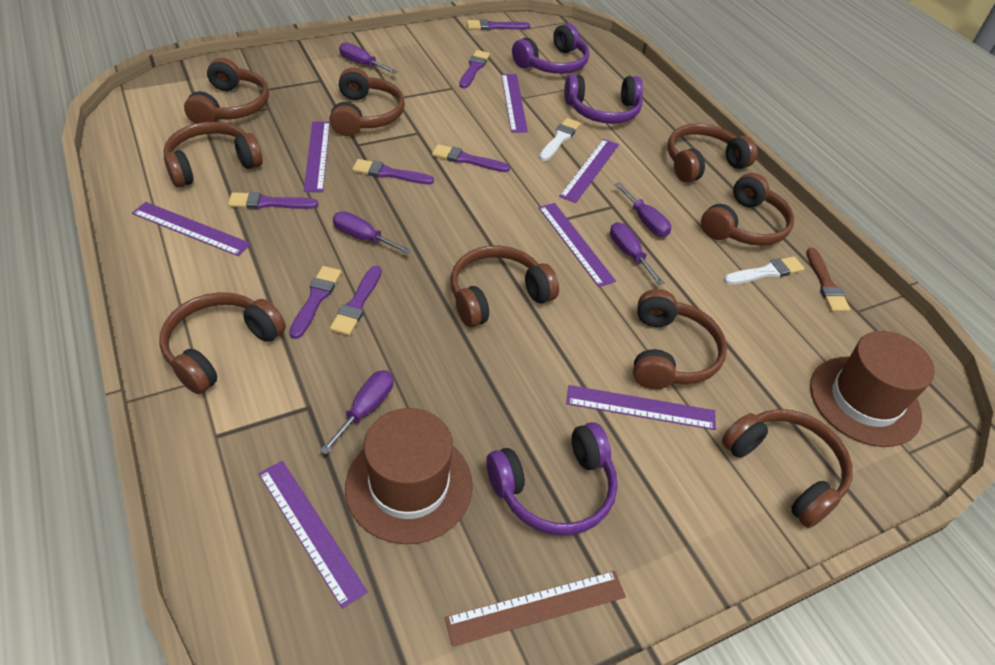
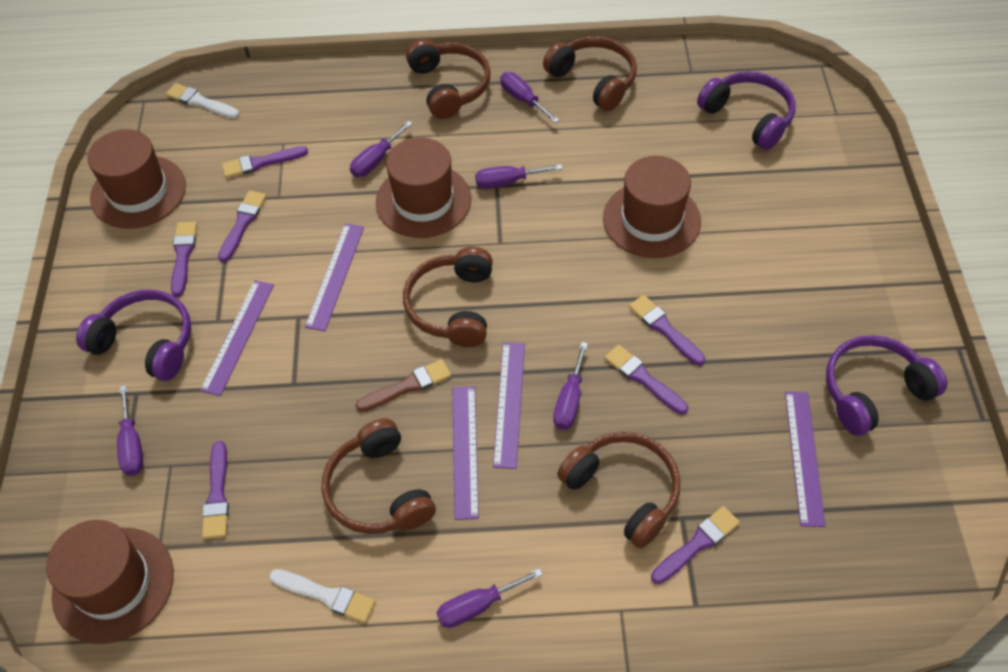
brown hat: [345,408,473,544] [810,331,935,447] = 2 -> [46,520,174,644] [88,129,186,229] [376,137,471,238] [603,156,701,258] = 4
brown headphones: [160,292,286,394] [163,122,263,187] [184,58,269,123] [329,67,405,136] [450,246,559,327] [633,289,727,389] [667,123,757,182] [701,173,794,246] [722,409,853,528] = 9 -> [322,418,436,534] [403,247,493,347] [406,39,491,119] [543,36,637,111] [557,432,680,548] = 5
brown ruler: [445,571,626,647] = 1 -> none = 0
purple ruler: [132,202,251,256] [259,461,368,609] [304,122,330,192] [501,74,528,133] [538,203,616,287] [559,139,619,203] [566,385,716,430] = 7 -> [200,280,274,396] [305,223,364,331] [453,386,479,520] [493,342,525,469] [785,392,825,527] = 5
purple screwdriver: [320,370,394,455] [333,211,412,254] [339,42,398,74] [610,222,664,285] [615,183,671,237] = 5 -> [117,385,143,476] [350,121,413,177] [436,568,543,628] [475,165,563,189] [500,72,560,123] [553,342,588,430] = 6

